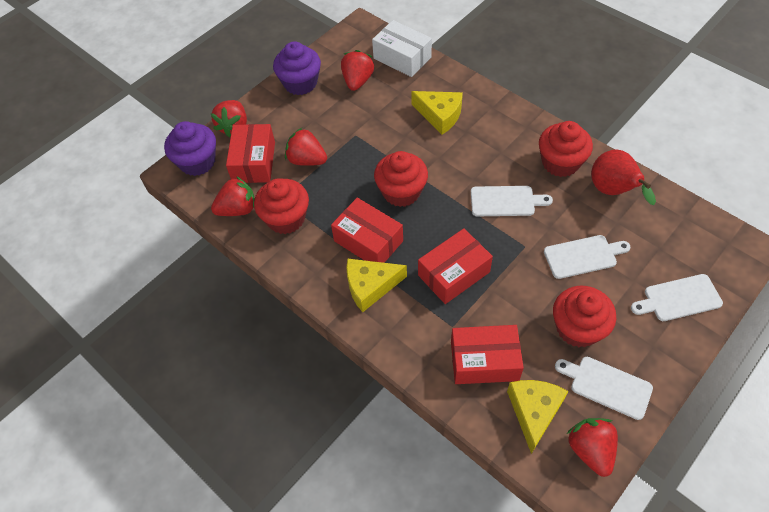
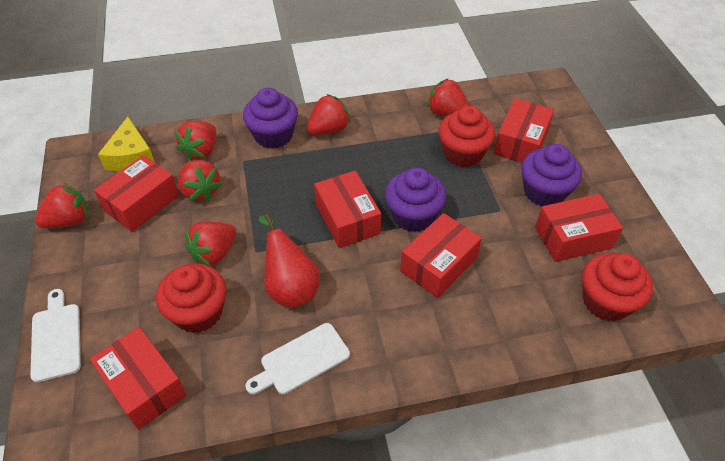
purple cupcake: [164,121,216,176] [273,41,321,95] = 2 -> [243,88,298,149] [385,167,446,232] [521,144,582,207] = 3
red box: [226,124,275,183] [331,198,403,263] [418,228,493,304] [451,325,524,384] = 4 -> [90,327,187,430] [94,155,179,232] [314,171,381,248] [400,213,482,298] [494,98,554,163] [535,194,623,262] = 6
red cupcake: [254,179,309,234] [374,151,428,207] [539,121,593,177] [553,286,616,347] = 4 -> [156,263,226,333] [439,106,495,167] [582,253,653,321] = 3
red strawberry: [210,100,247,137] [211,176,255,216] [285,128,327,166] [341,50,374,91] [567,418,618,477] = 5 -> [35,182,88,228] [175,121,216,161] [178,160,222,201] [185,221,236,267] [307,94,351,135] [427,78,469,117] = 6
white box: [372,20,432,77] = 1 -> none = 0
white cutting board: [471,186,553,216] [544,235,631,279] [555,357,653,420] [631,274,723,321] = 4 -> [30,289,81,382] [245,323,350,394] = 2
yellow cheese: [346,259,407,312] [411,91,463,135] [507,380,569,454] = 3 -> [98,117,155,171] = 1

